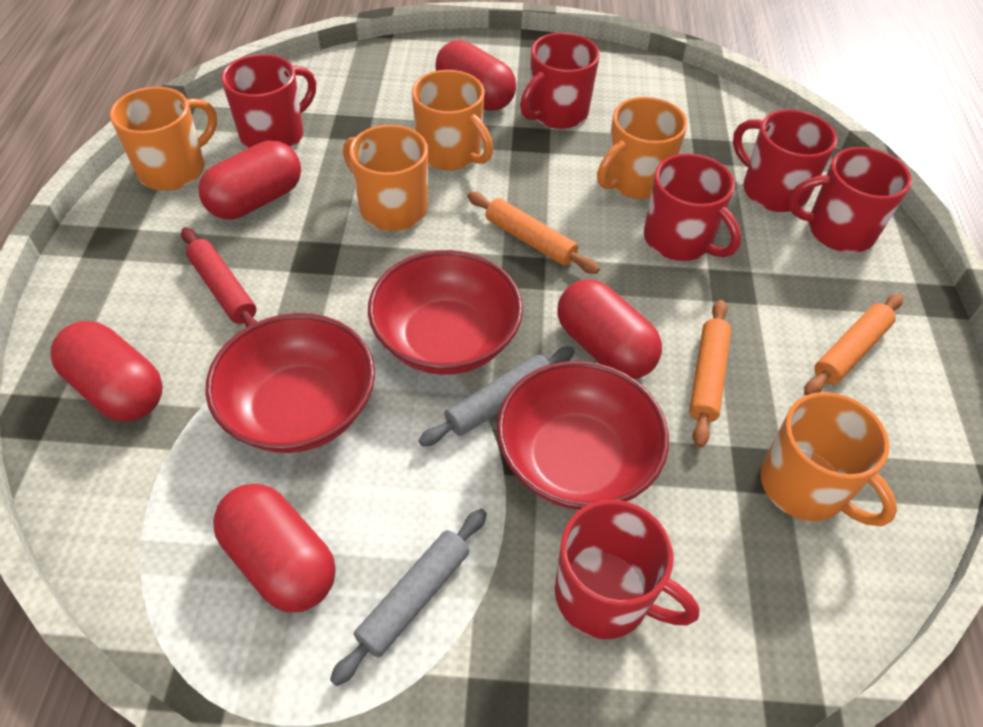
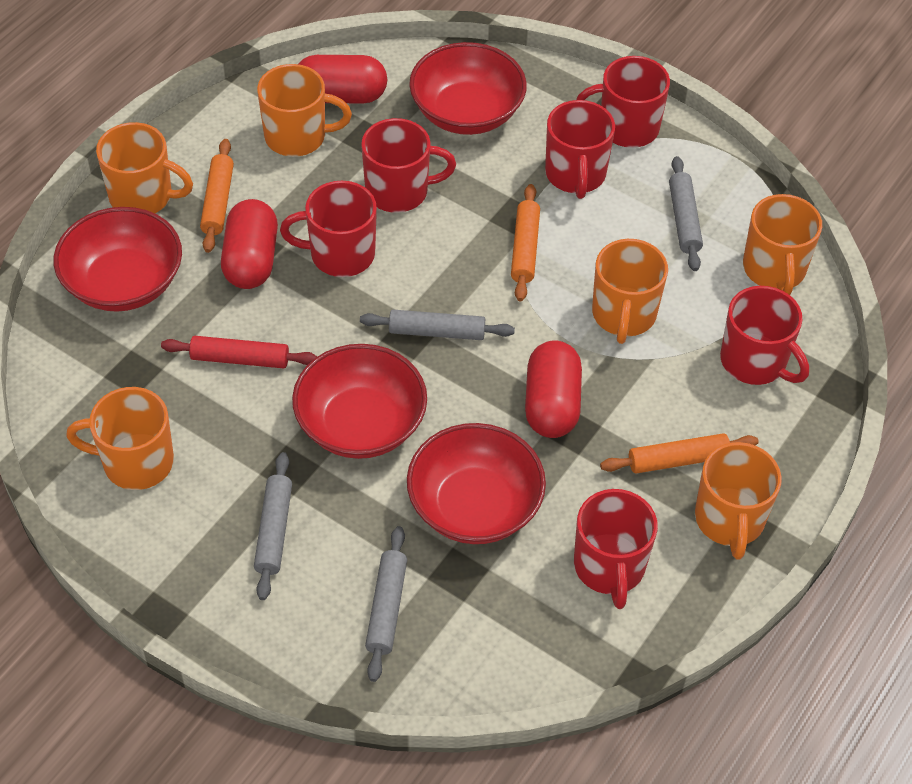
grey rolling pin: [330,509,487,686] [419,347,575,447] = 2 -> [254,452,292,600] [360,310,515,340] [365,526,407,682] [669,156,703,271] = 4
orange mug: [110,87,217,191] [343,125,428,231] [412,70,493,171] [597,97,688,199] [760,392,897,526] = 5 -> [66,387,174,490] [96,122,193,213] [257,64,352,157] [592,239,668,344] [695,442,782,560] [743,194,822,295] = 6
red bowl: [205,313,375,453] [368,250,523,375] [497,361,669,510] = 3 -> [54,207,182,312] [292,344,427,459] [407,423,546,544] [409,42,527,135] = 4
red capsule: [51,321,163,422] [198,140,301,220] [213,483,335,612] [435,40,516,111] [557,279,662,379] = 5 -> [221,199,278,289] [299,55,387,103] [525,340,582,438] = 3

